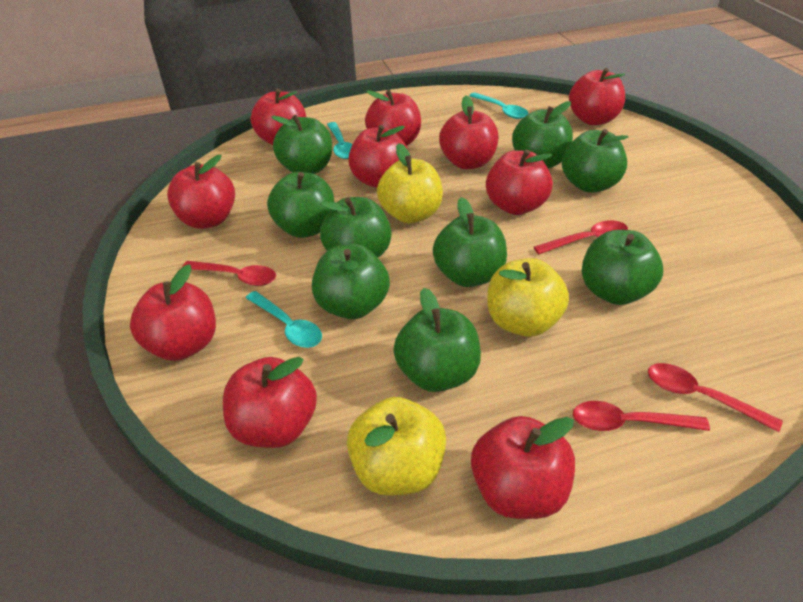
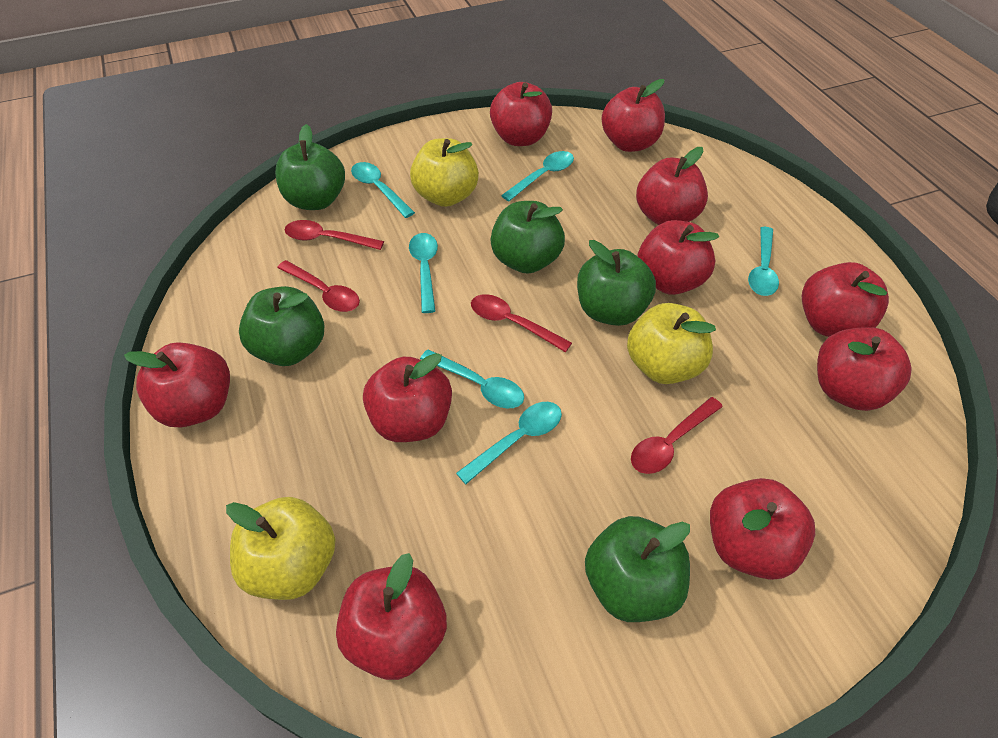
green apple: [267,172,334,238] [271,115,332,174] [312,244,390,319] [320,197,392,258] [393,288,481,392] [433,197,507,287] [512,101,573,168] [562,129,628,193] [582,230,663,305] = 9 -> [239,286,325,366] [275,124,345,210] [490,201,565,274] [577,240,656,326] [585,516,690,622] = 5
turquoise spoon: [246,291,322,348] [327,122,353,159] [469,92,528,119] = 3 -> [351,162,415,218] [409,233,438,313] [420,349,524,408] [456,402,562,484] [501,151,574,201] [748,227,779,296] = 6

